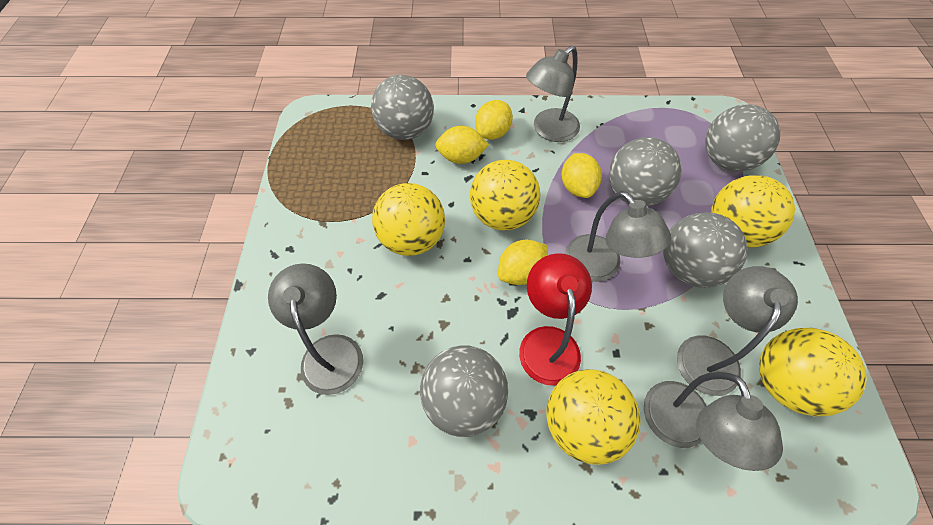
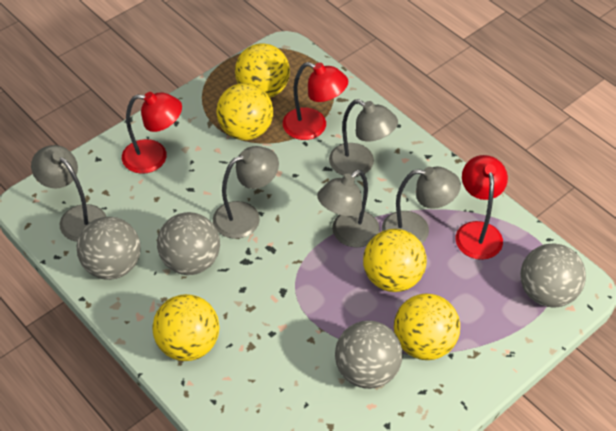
grey ball: [371,75,434,140] [420,345,508,437] [609,137,682,206] [663,212,747,288] [705,104,780,172] = 5 -> [77,217,141,280] [157,212,220,275] [335,321,403,389] [520,244,586,308] = 4
red lamp: [519,253,592,386] = 1 -> [122,92,182,174] [283,62,348,140] [456,155,508,260] = 3
yellow lemon: [435,126,489,164] [475,100,513,140] [498,239,547,285] [562,153,602,198] = 4 -> none = 0

